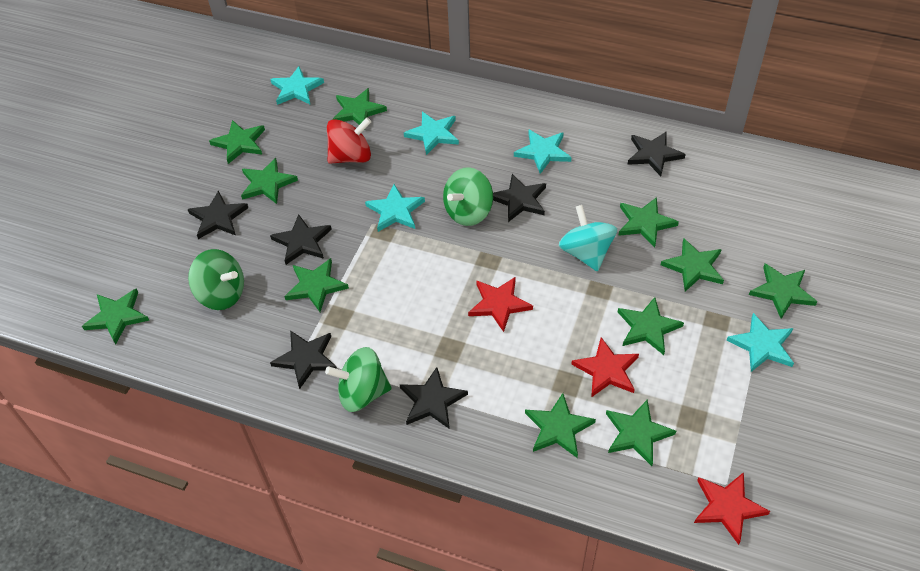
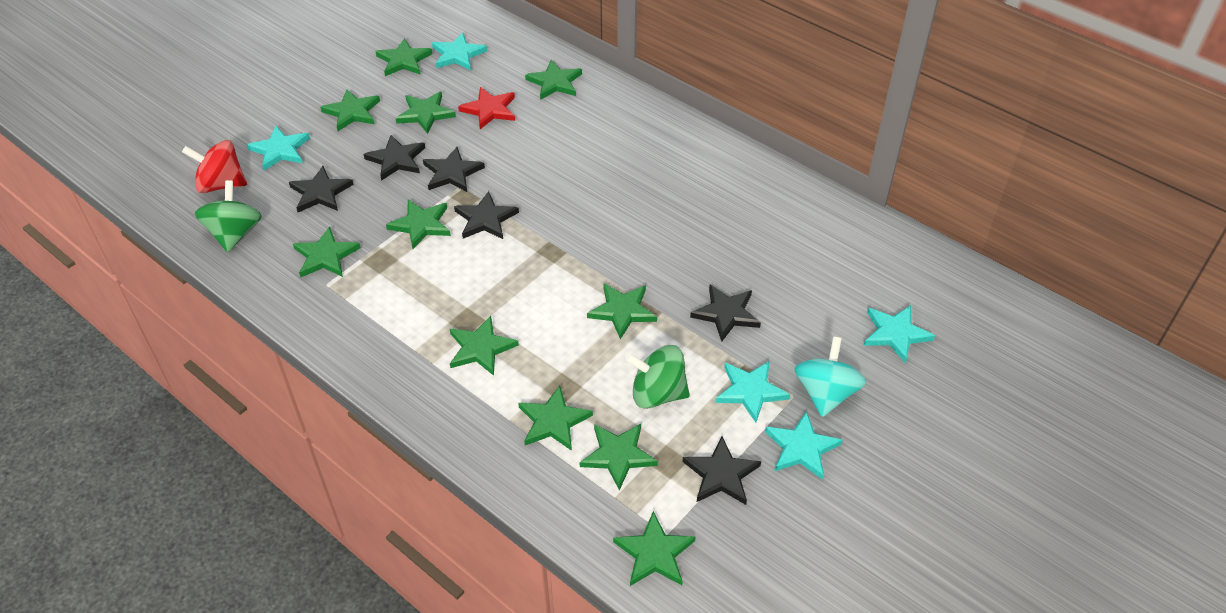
green spinning top: [188,249,244,310] [325,347,392,412] [443,167,493,226] = 3 -> [195,180,262,252] [625,345,690,409] = 2
red star: [468,277,533,332] [571,337,639,397] [694,472,770,545] = 3 -> [458,87,515,129] = 1

